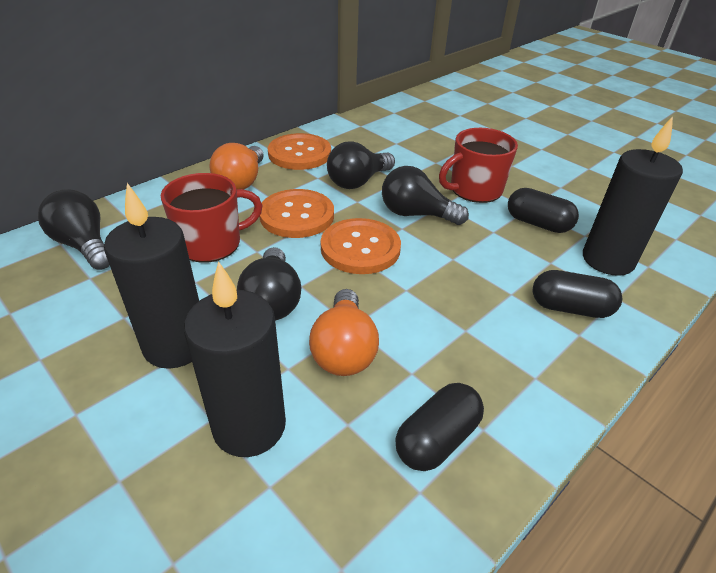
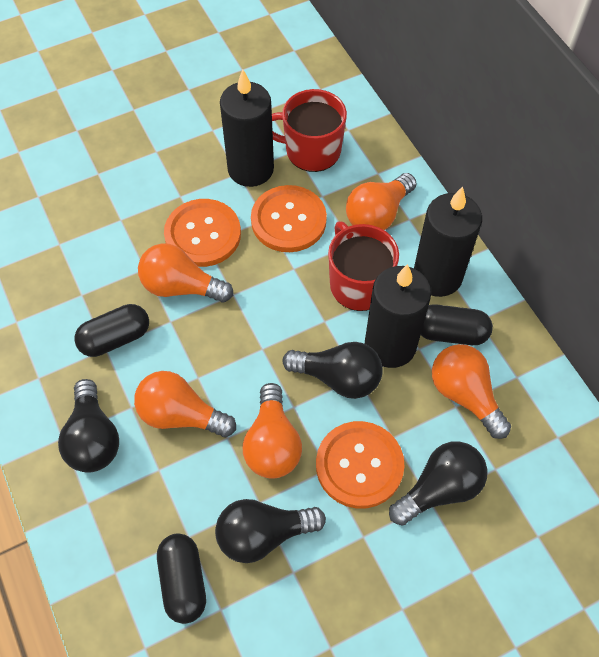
orange light bulb: [209,143,264,189] [309,289,379,376] = 2 -> [134,371,236,437] [138,243,233,303] [243,383,302,479] [346,173,416,230] [432,344,511,439] = 5

